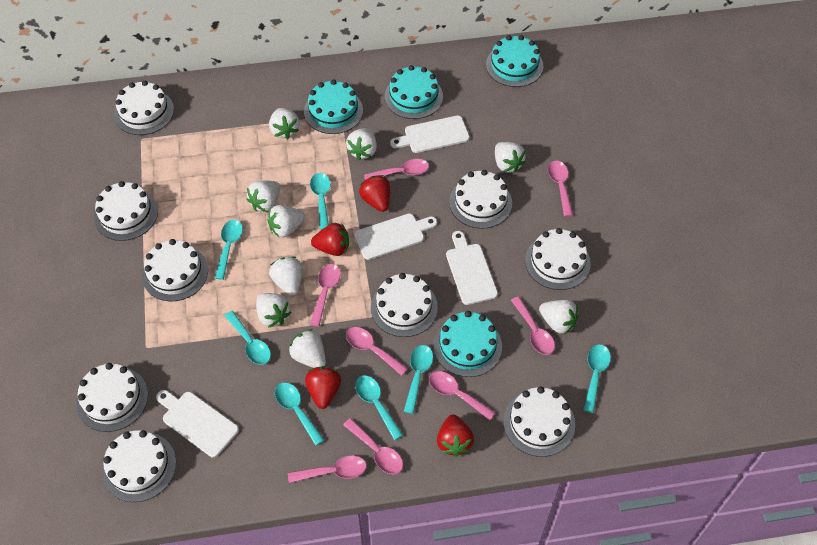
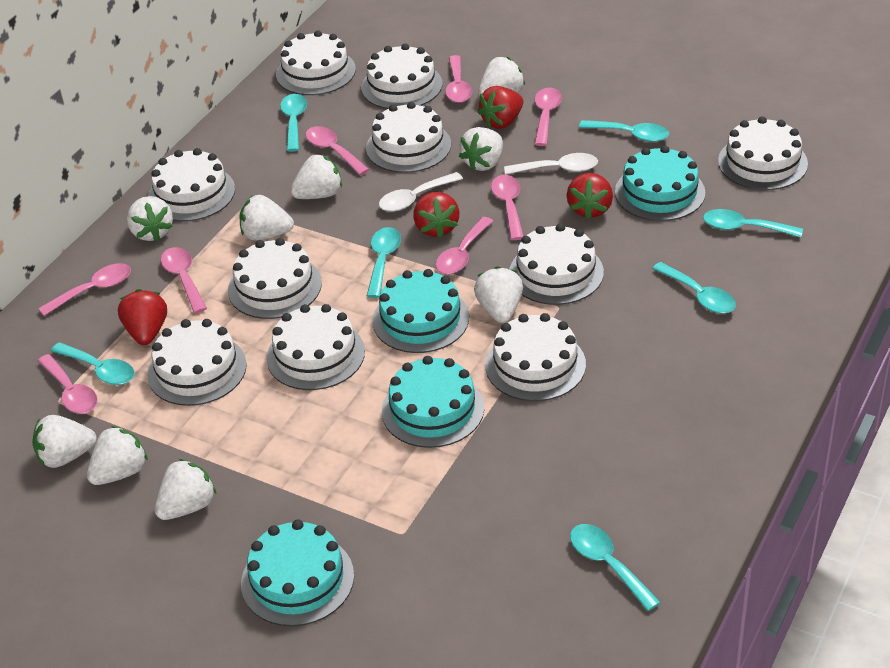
white cake: [76,363,148,432] [94,181,158,241] [102,430,176,502] [114,81,174,135] [142,239,208,302] [371,273,438,337] [449,170,512,229] [503,386,575,457] [525,228,591,290] = 9 -> [147,319,247,406] [148,148,235,221] [228,238,322,319] [266,304,365,390] [276,30,356,95] [361,43,442,109] [366,102,451,173] [485,313,586,401] [509,223,604,305] [718,116,808,190] = 10
white cutting board: [156,390,239,458] [354,213,437,260] [390,115,470,153] [446,231,498,305] = 4 -> none = 0
white spoon: none = 0 -> [379,172,463,212] [504,153,598,175] = 2

